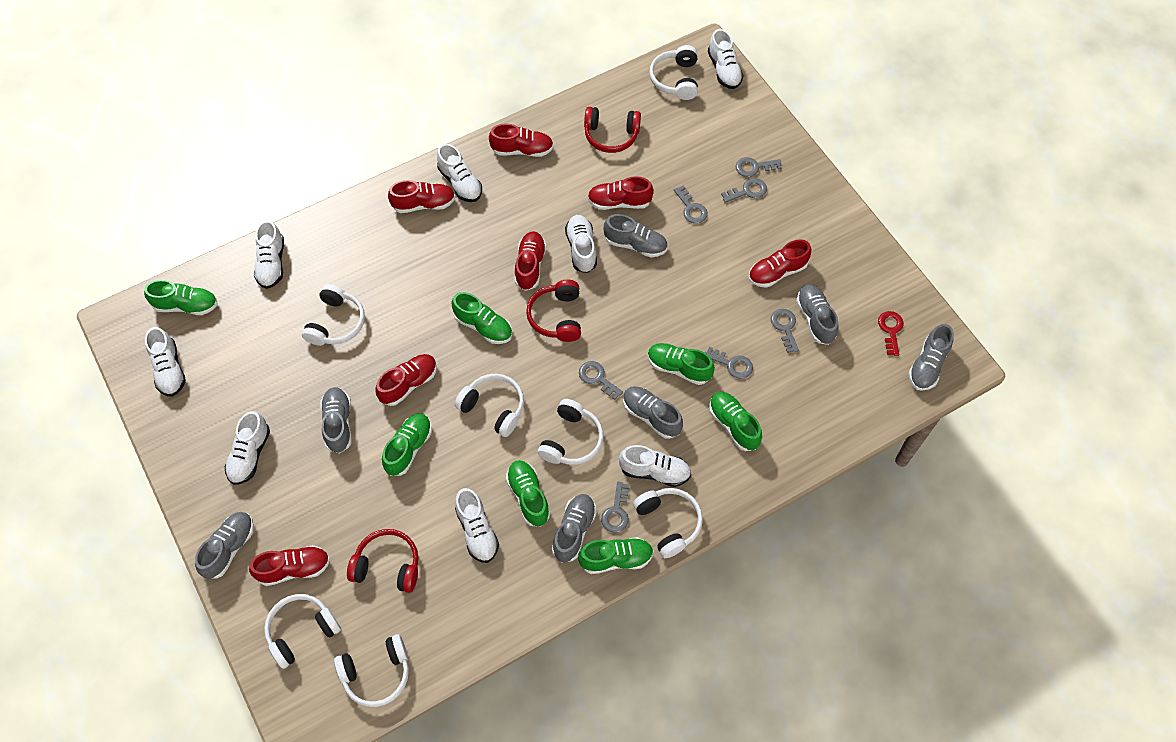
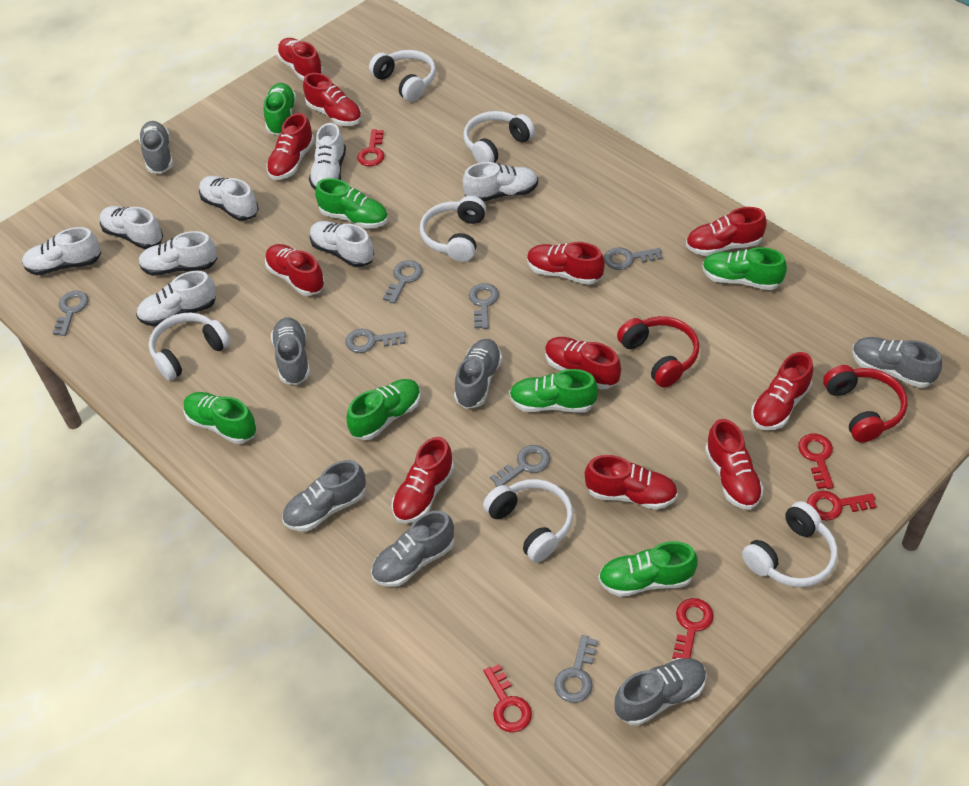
red headphones: [347,529,418,593] [526,280,581,342] [584,107,641,153] = 3 -> [617,316,699,388] [823,365,908,443] = 2
red key: [878,311,904,356] = 1 -> [357,129,384,166] [483,664,532,732] [672,598,713,659] [798,434,834,489] [807,491,877,521] = 5
red shoe: [249,545,330,586] [376,354,437,406] [388,180,455,213] [489,123,554,157] [514,231,547,291] [587,176,654,210] [748,239,811,288] = 7 -> [265,244,325,296] [266,113,314,180] [277,38,323,81] [303,73,362,126] [391,437,454,523] [527,242,605,285] [545,337,621,389] [585,455,678,509] [686,207,767,256] [705,419,764,510] [751,352,813,430] = 11
white headphones: [264,594,341,669] [302,284,365,346] [334,634,409,707] [455,374,524,437] [537,399,603,465] [633,488,703,558] [649,45,698,100] = 7 -> [149,313,231,381] [369,50,436,102] [420,196,486,262] [463,111,535,163] [483,479,573,562] [742,501,838,587] = 6

